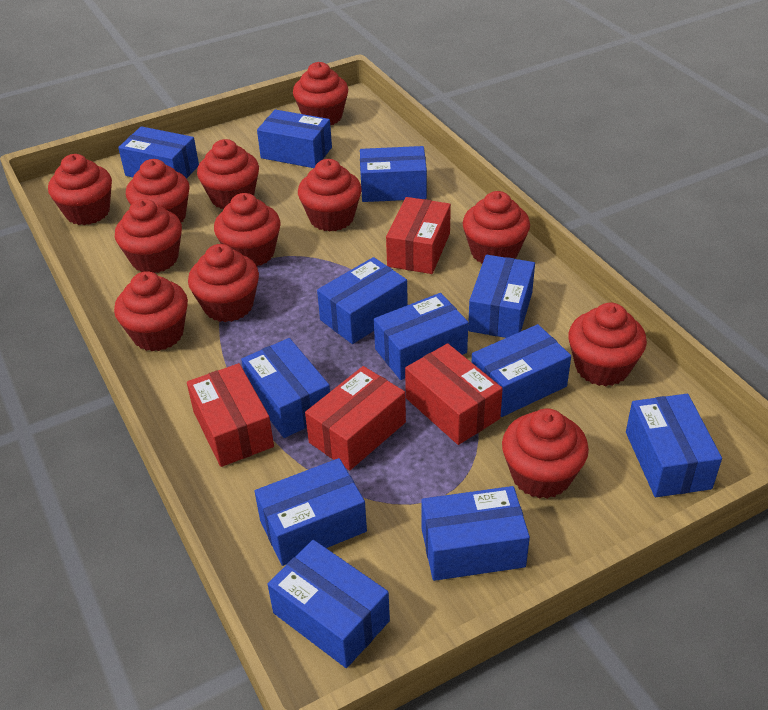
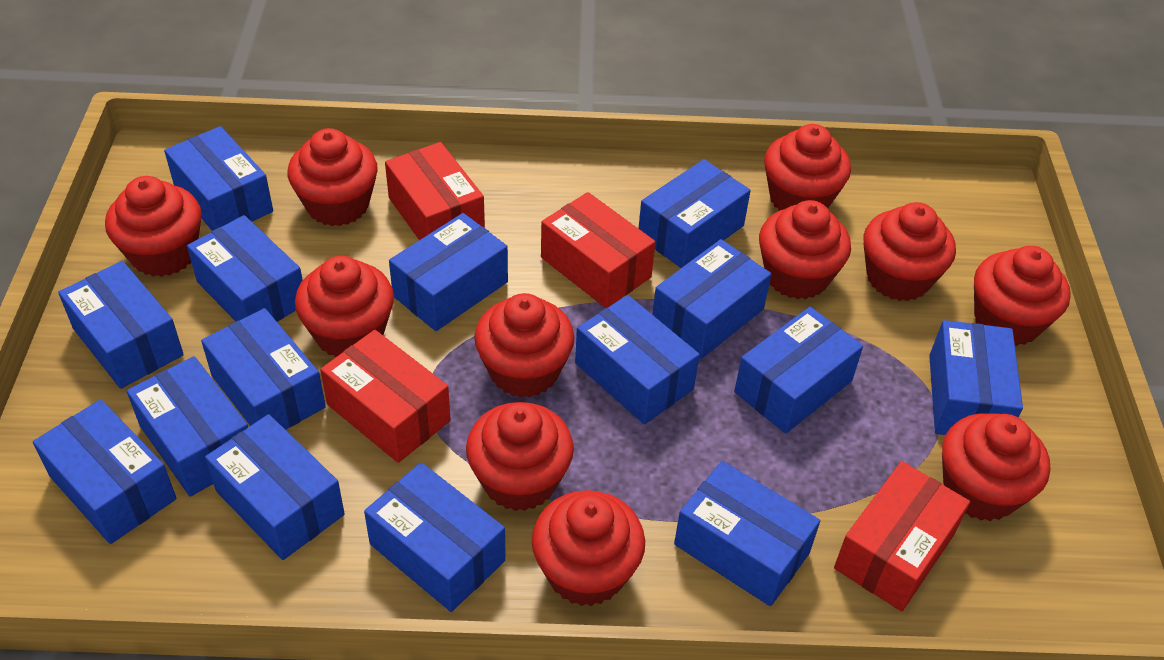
blue box: [118,126,199,179] [241,338,330,438] [255,458,367,566] [257,110,332,168] [268,540,390,668] [317,257,408,344] [360,146,427,202] [374,293,468,380] [421,486,530,581] [468,255,535,338] [472,324,571,417] [626,394,722,497] = 12 -> [33,399,177,544] [58,261,184,389] [127,356,248,496] [164,126,273,231] [187,215,303,322] [201,308,326,430] [205,414,345,560] [364,462,506,612] [389,213,508,331] [575,295,700,424] [638,159,751,268] [652,239,772,359] [674,461,820,606] [734,307,863,434] [929,320,1023,435] = 15
red cupcake: [48,154,112,225] [114,271,188,351] [115,199,182,273] [126,159,190,222] [188,244,259,322] [197,139,259,209] [214,193,280,266] [293,62,348,125] [298,159,362,232] [463,191,530,264] [502,409,589,499] [568,303,647,386] = 12 -> [105,176,201,277] [288,128,378,226] [295,256,394,357] [466,402,574,511] [474,293,575,398] [531,490,645,606] [759,200,851,299] [764,124,851,211] [863,202,956,301] [942,413,1050,521] [974,246,1071,346] = 11

